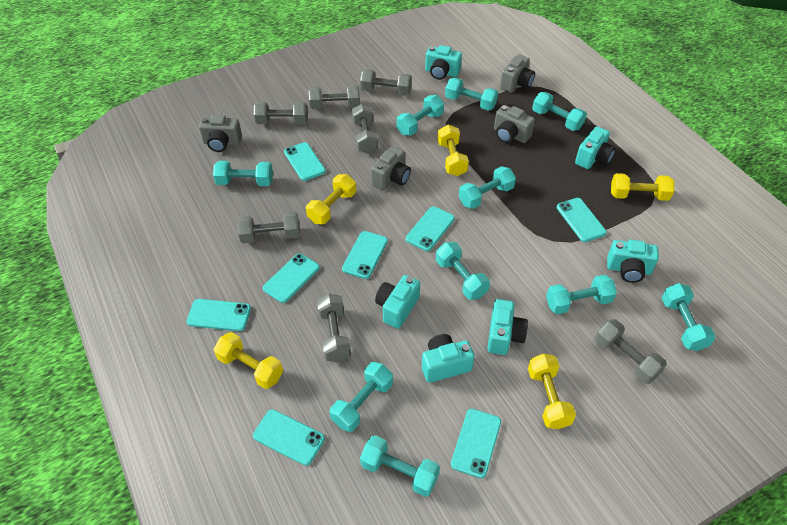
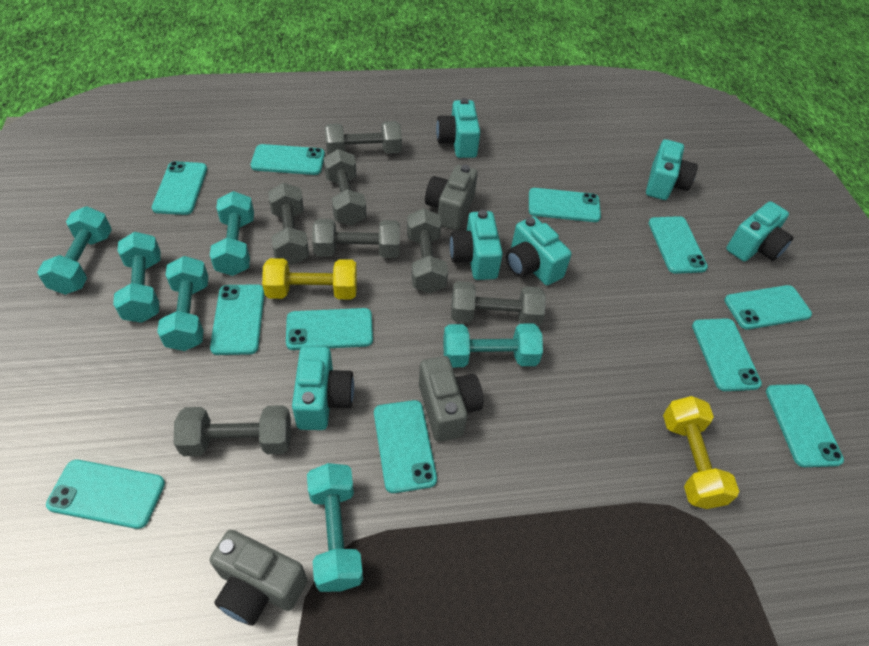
grey camera: [199,115,242,152] [371,146,411,190] [494,105,535,143] [500,54,535,93] = 4 -> [210,530,307,626] [419,356,483,442] [425,165,478,230] = 3
turquoise dumbbell: [213,161,273,186] [330,362,393,432] [360,435,440,497] [396,95,444,135] [436,242,490,300] [445,78,498,111] [459,166,516,209] [532,92,587,131] [546,275,617,314] [662,283,715,351] = 10 -> [37,206,112,295] [113,232,161,323] [157,256,208,351] [210,191,254,276] [307,463,363,592] [443,324,543,367] = 6
turquoise phone: [186,299,251,331] [253,410,325,466] [263,254,320,303] [284,142,326,181] [342,231,388,279] [406,206,455,251] [451,409,501,479] [557,198,607,242] = 8 -> [46,460,165,529] [152,161,207,215] [210,284,264,355] [251,144,325,175] [286,308,373,350] [374,400,437,493] [529,188,601,222] [648,216,708,274] [692,318,762,391] [724,285,812,330] [766,384,844,467] = 11
yellow dumbbell: [214,332,283,389] [306,174,356,224] [438,125,469,176] [528,354,576,429] [611,173,674,201] = 5 -> [262,258,357,299] [663,396,739,509] = 2

